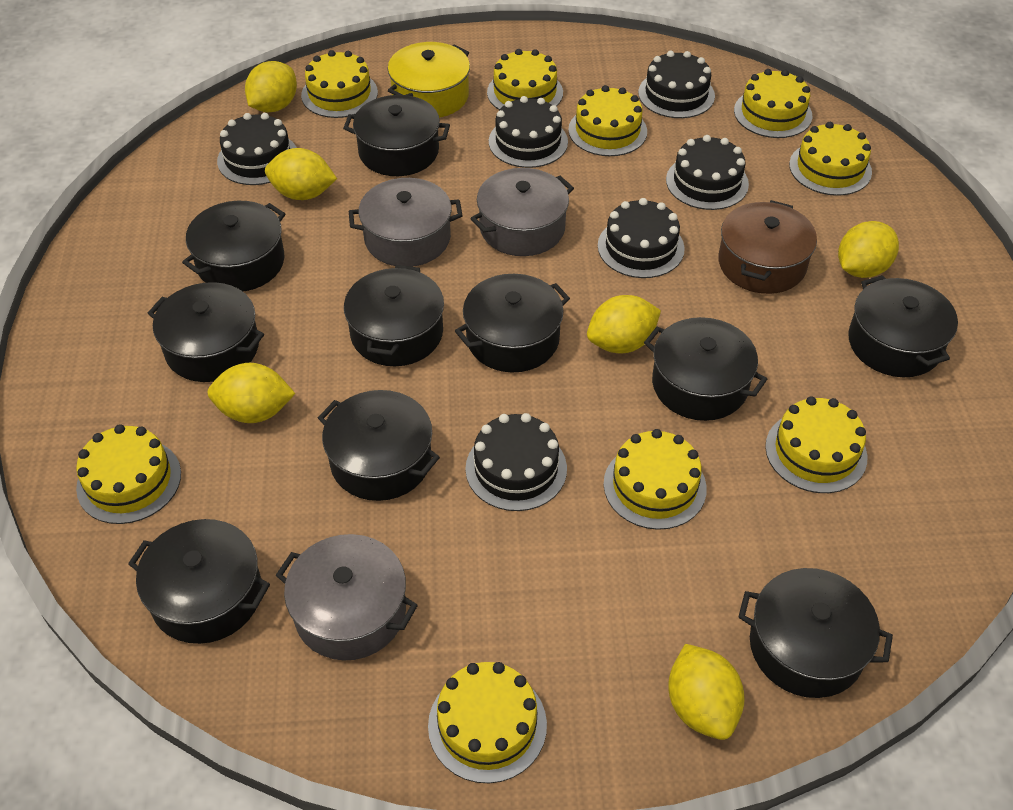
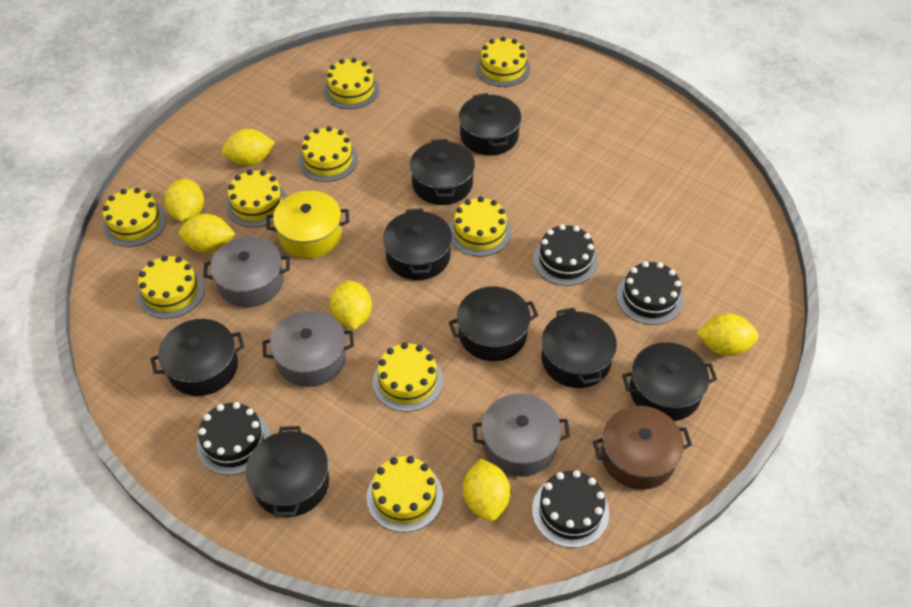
black cake: [217,113,297,185] [465,413,567,511] [489,96,568,168] [598,198,685,278] [638,51,715,118] [666,135,749,210] = 6 -> [196,402,271,475] [532,470,609,548] [533,224,598,286] [616,261,683,325] = 4
black pot: [128,519,270,644] [147,282,264,382] [182,201,285,291] [318,390,440,501] [343,95,450,176] [344,265,444,366] [455,274,570,372] [644,317,767,421] [738,568,893,698] [848,275,958,377] = 10 -> [150,319,244,396] [246,426,329,517] [383,208,452,280] [410,139,475,205] [449,287,539,361] [459,93,521,156] [542,307,617,388] [622,342,717,421] = 8

